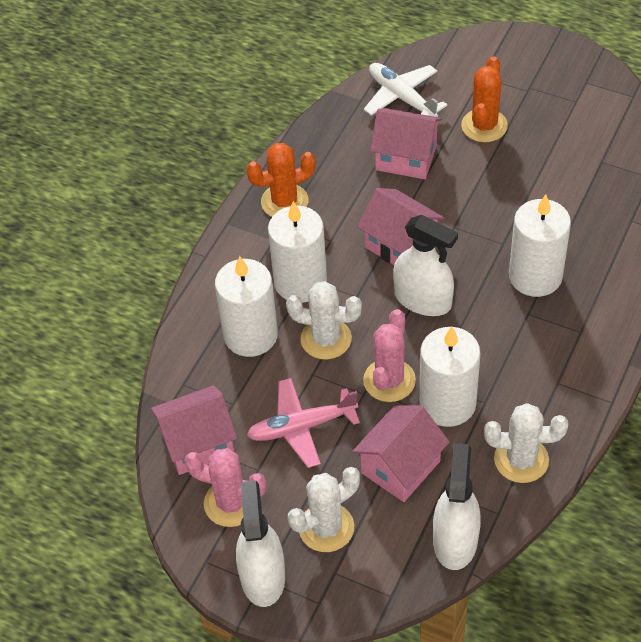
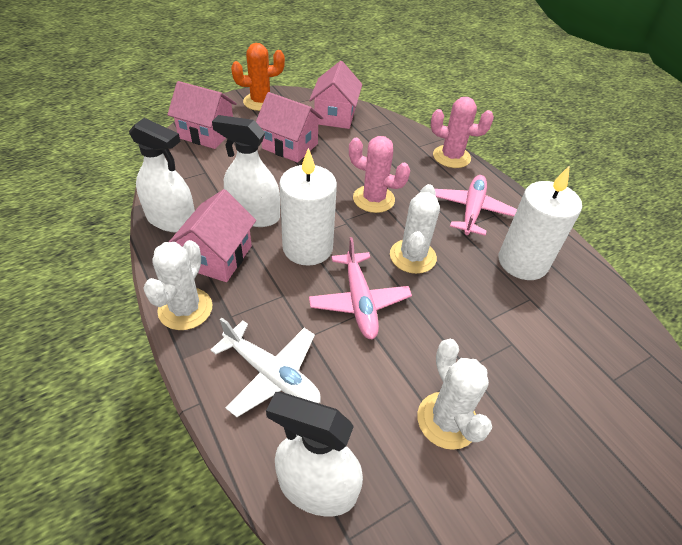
orange cactus: [246,143,316,217] [461,56,508,142] = 2 -> [231,43,285,111] = 1
pink plane: [247,378,360,468] = 1 -> [309,237,412,340] [435,175,517,236] = 2
white candle: [215,256,278,357] [268,201,327,303] [419,326,480,427] [509,194,571,297] = 4 -> [279,148,337,266] [499,166,582,280] = 2

